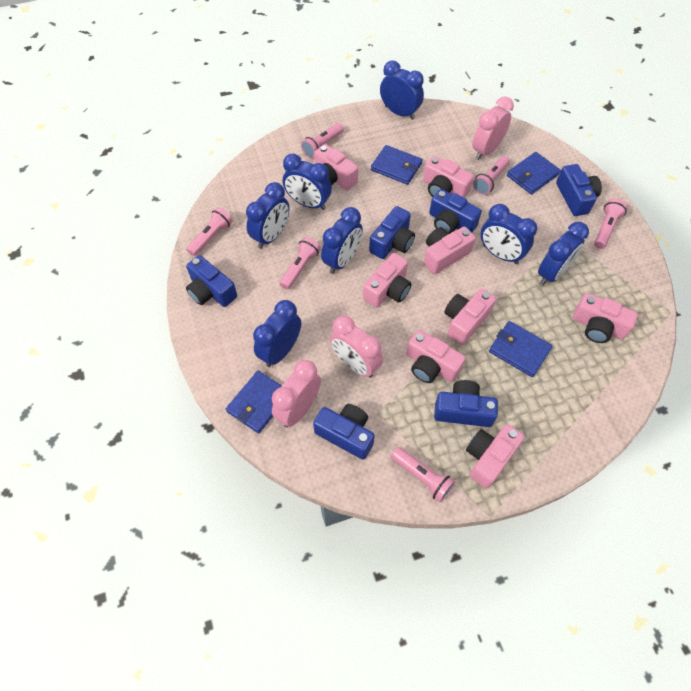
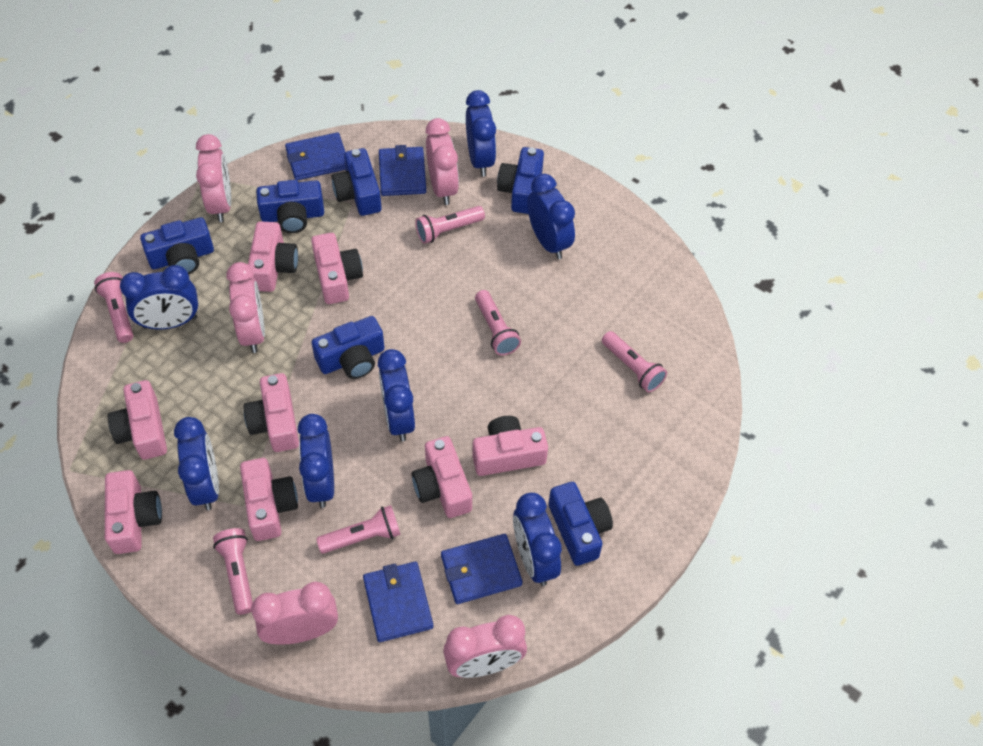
pink clock: [272,360,321,427] [330,316,383,378] [472,96,514,160] = 3 -> [196,134,231,222] [227,262,265,353] [251,581,338,645] [426,118,459,205] [443,615,527,678] = 5

